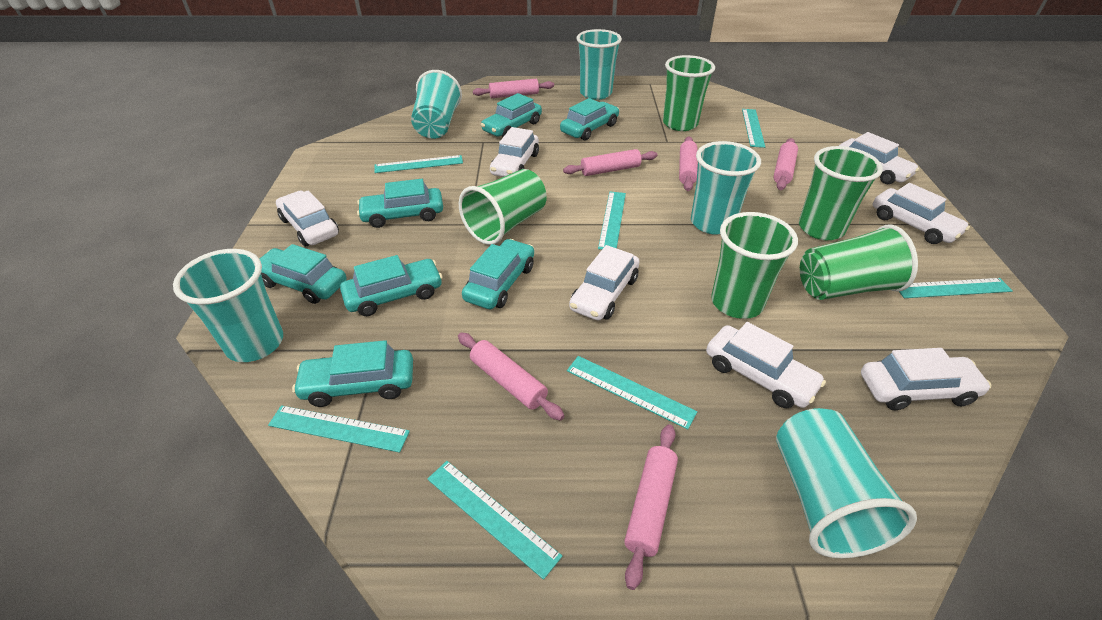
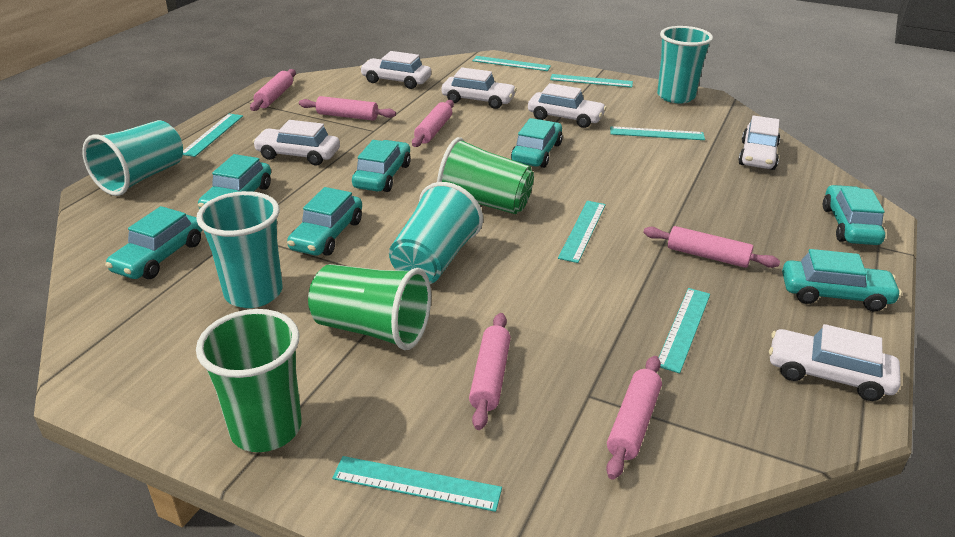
green cup: [459,169,547,245] [663,55,715,131] [711,212,798,319] [799,146,883,240] [800,224,918,300] = 5 -> [196,309,302,452] [308,264,431,350] [437,137,534,214] = 3
turquoise cup: [173,249,283,362] [411,70,462,139] [577,29,622,100] [691,141,761,235] [776,408,917,559] = 5 -> [82,120,183,196] [196,191,283,308] [389,182,483,284] [657,26,713,103] = 4
white car: [276,191,339,247] [490,127,539,177] [569,245,640,321] [706,322,826,408] [839,132,919,184] [861,348,992,410] [873,183,970,244] = 7 -> [253,120,340,165] [360,51,431,89] [442,67,517,109] [528,83,607,128] [738,115,780,170] [769,324,901,401] = 6

